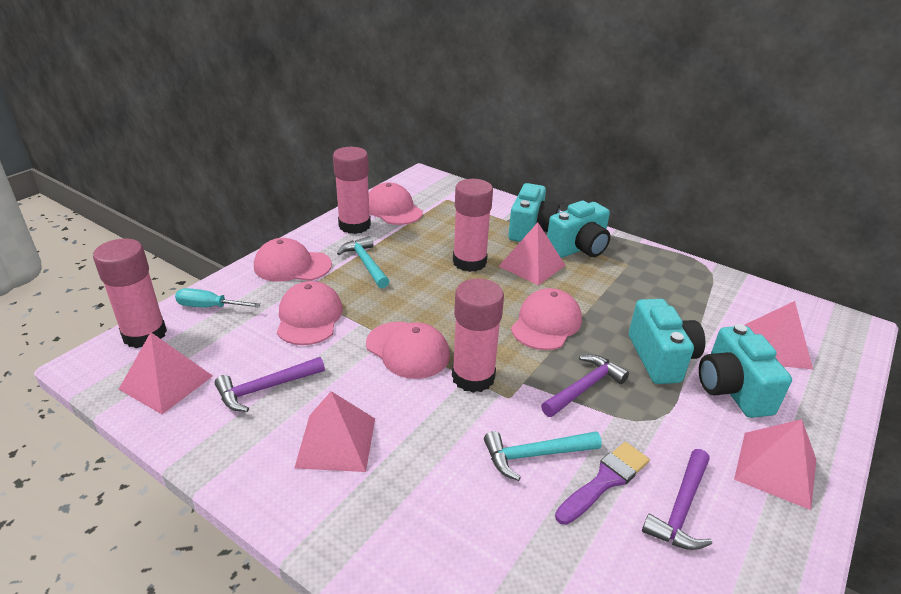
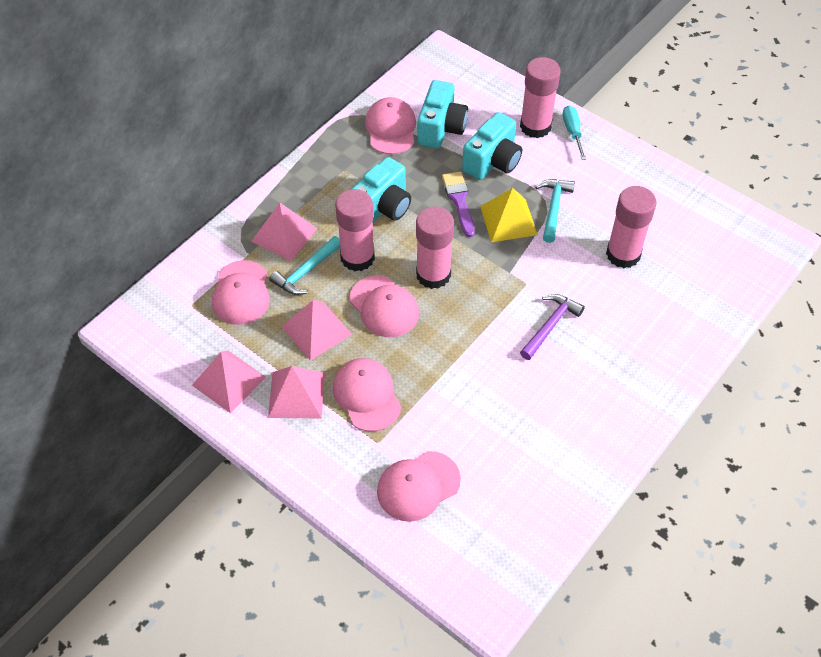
pink pyramid: [119,332,213,414] [294,391,375,472] [499,222,565,286] [734,419,816,510] [744,301,813,369] = 5 -> [192,350,266,413] [251,203,318,261] [268,366,325,419] [282,300,352,361] = 4
purple hammer: [215,357,325,412] [541,355,629,417] [642,449,712,550] = 3 -> [520,294,585,360] = 1
turquoise camera: [508,183,560,242] [547,201,611,258] [629,299,705,384] [699,324,792,418] = 4 -> [352,157,411,222] [417,80,468,149] [462,112,522,180] = 3
yellow pyramid: none = 0 -> [480,188,538,242] = 1

